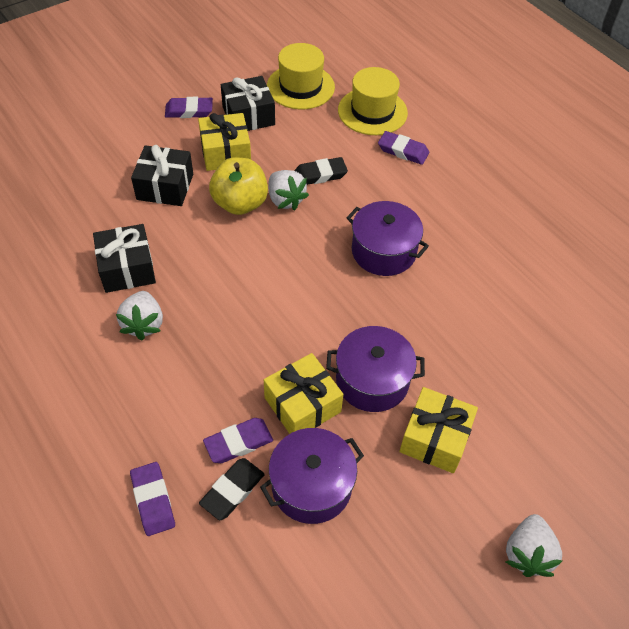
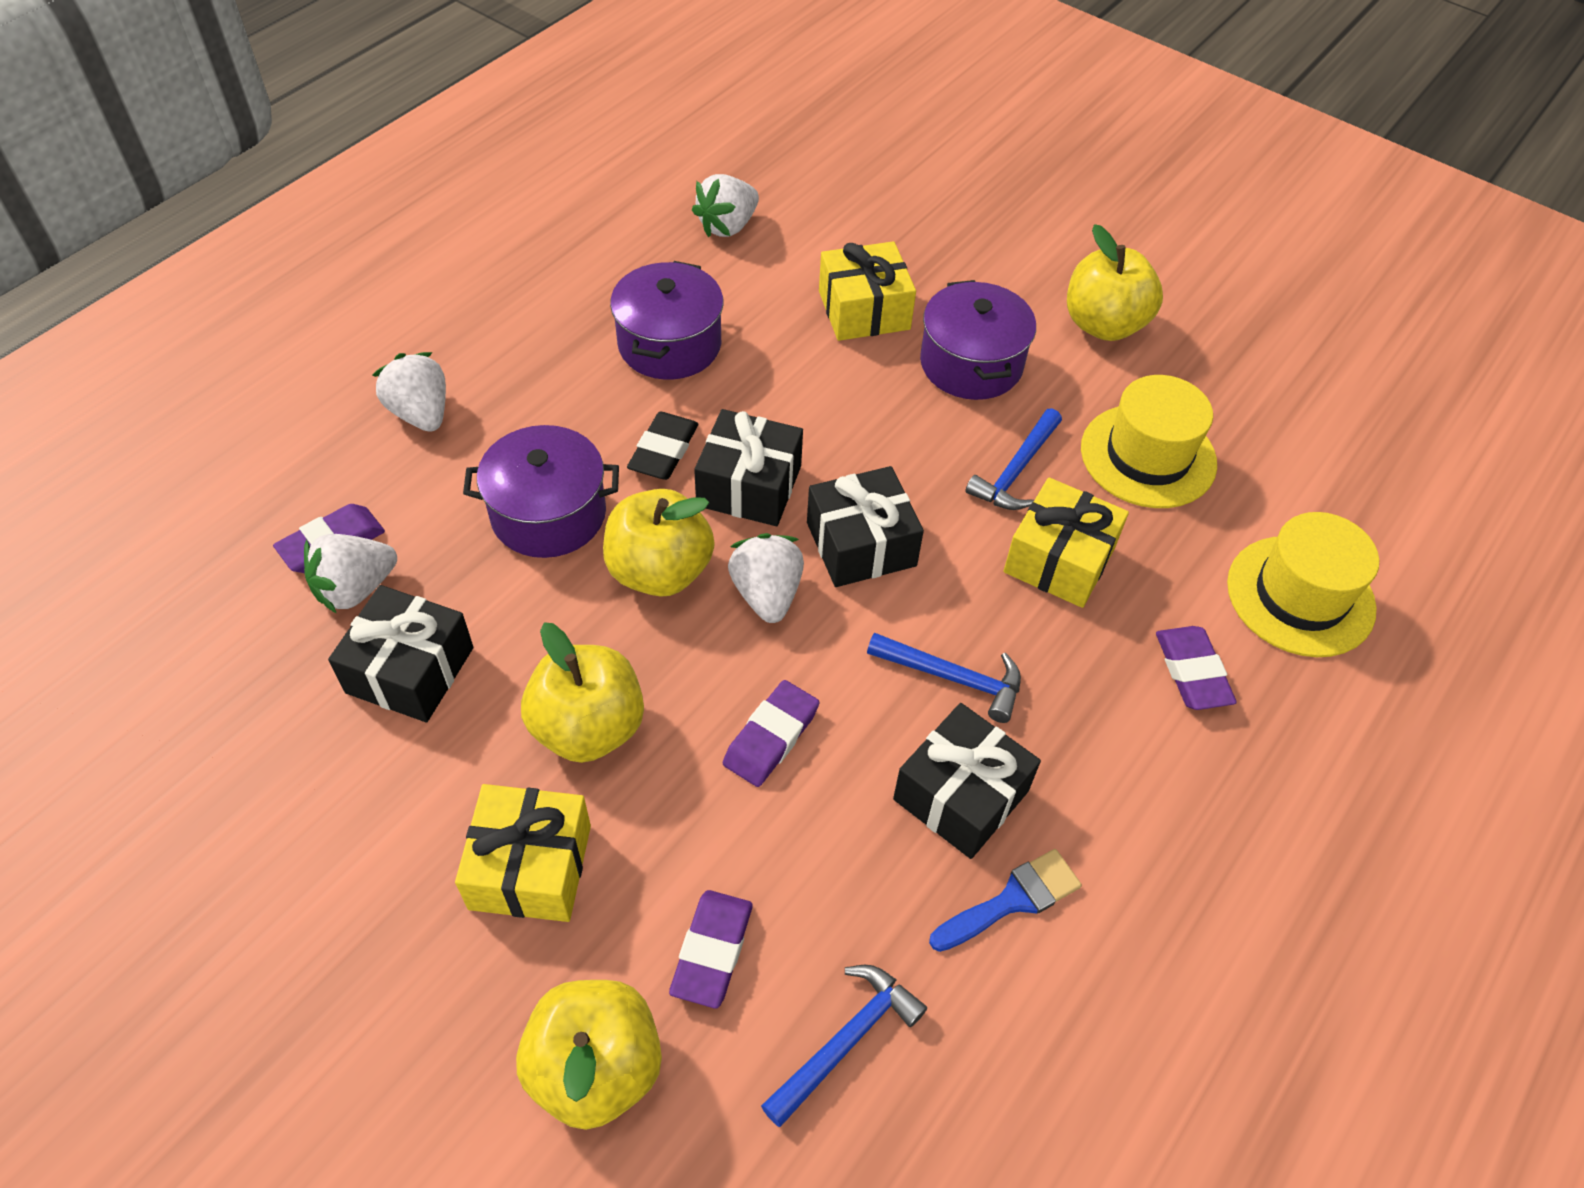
black eraser: [199,458,265,520] [294,157,348,185] = 2 -> [627,412,698,480] = 1
black gift: [93,224,156,293] [131,145,193,206] [221,76,275,131] = 3 -> [328,585,474,722] [694,409,803,526] [807,466,924,587] [893,703,1041,859] = 4
blue brush: none = 0 -> [929,849,1082,952] = 1
blue hammer: none = 0 -> [761,965,927,1127] [867,633,1021,723] [965,408,1062,510] = 3
white strawberry: [116,291,163,340] [268,170,309,211] [506,514,562,577] = 3 -> [304,534,397,614] [373,352,446,432] [692,174,759,237] [728,533,804,623] = 4
yellow apple: [209,157,268,215] = 1 -> [516,980,662,1130] [521,622,644,763] [603,489,714,597] [1067,224,1163,341] = 4

